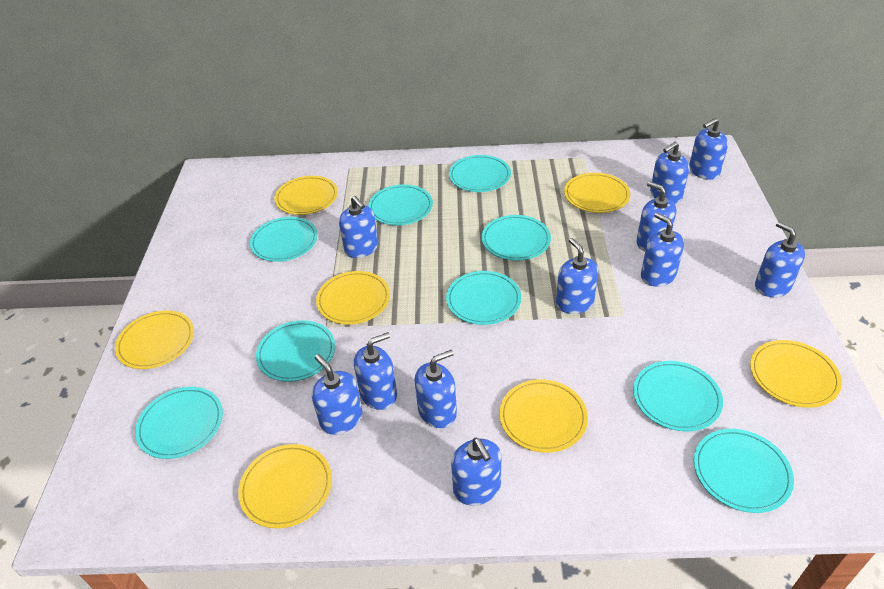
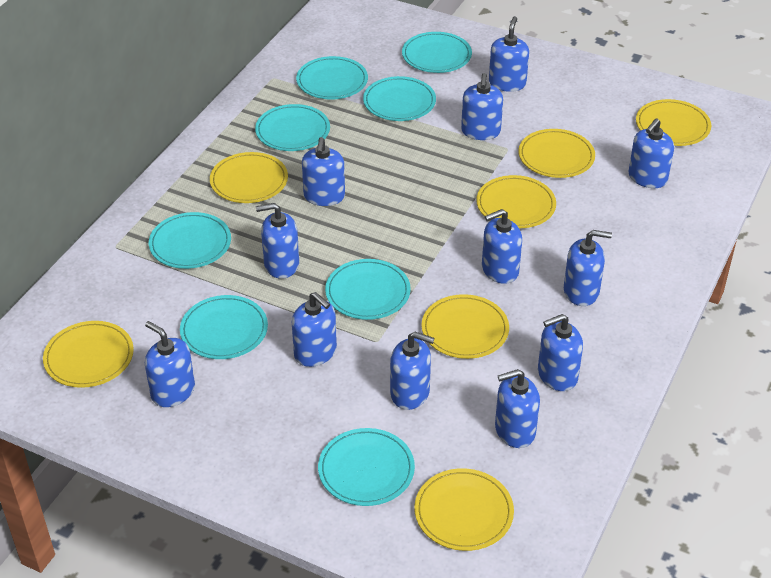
blue soap dispenser: [312,354,363,435] [339,196,378,258] [354,332,397,410] [414,350,457,428] [451,438,501,506] [556,238,599,314] [636,181,676,251] [641,213,684,287] [650,142,689,204] [689,118,728,180] [755,221,805,297] = 11 -> [145,321,195,407] [256,203,299,279] [292,292,337,367] [302,137,345,206] [390,332,435,410] [461,73,503,140] [482,209,522,284] [489,16,529,92] [495,369,540,448] [538,314,583,391] [564,230,612,306] [628,118,674,188] = 12
turquoise plate: [135,387,223,459] [250,217,318,262] [256,320,335,382] [368,184,433,225] [446,271,521,325] [449,155,511,192] [482,215,551,261] [633,361,723,431] [694,429,794,513] = 9 -> [149,212,231,269] [180,295,268,359] [255,104,330,151] [296,56,368,99] [318,428,415,506] [325,259,411,320] [363,76,436,121] [402,32,472,73] = 8

